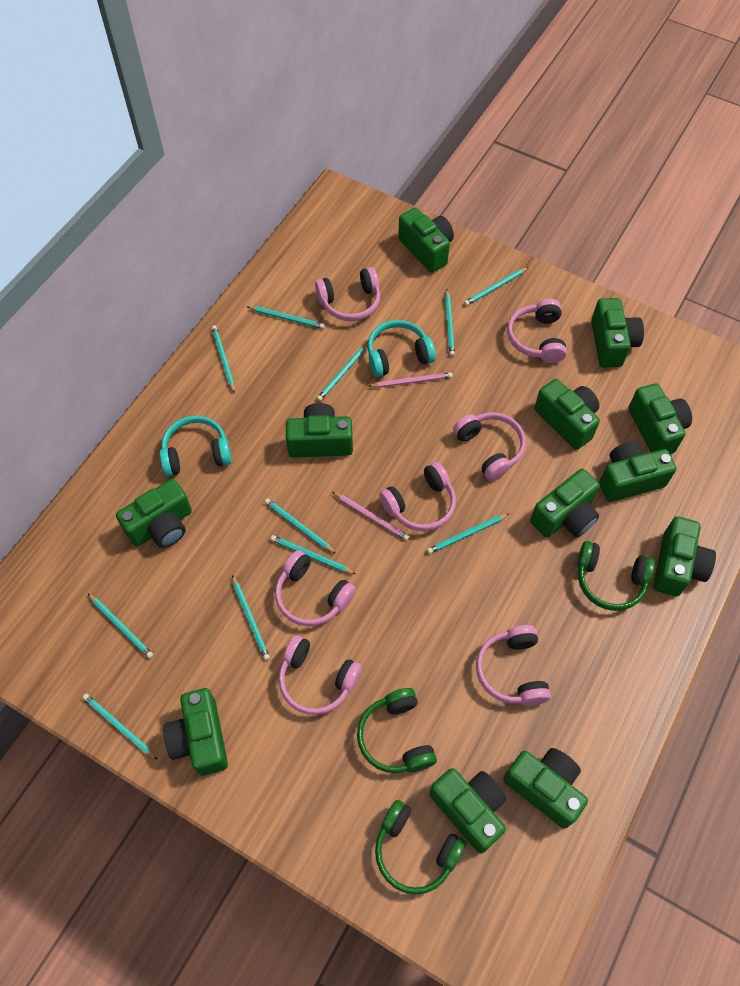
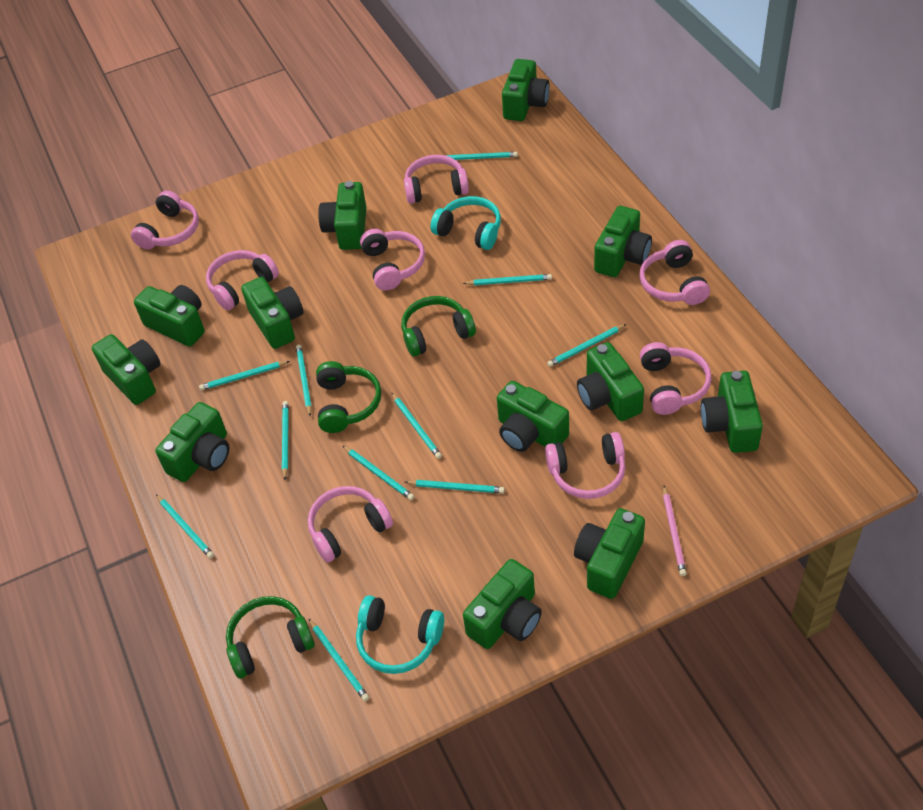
pink headphones: [275,550,356,626] [279,635,362,715] [315,267,380,321] [379,462,456,531] [453,412,526,481] [476,625,551,706] [507,299,567,363] = 7 -> [131,191,199,250] [206,250,279,310] [308,486,393,563] [360,229,425,290] [404,155,469,204] [545,432,625,499] [639,240,710,305] [640,342,712,415] = 8
pink pencil: [332,492,409,541] [368,372,453,388] = 2 -> [663,486,687,576] = 1

